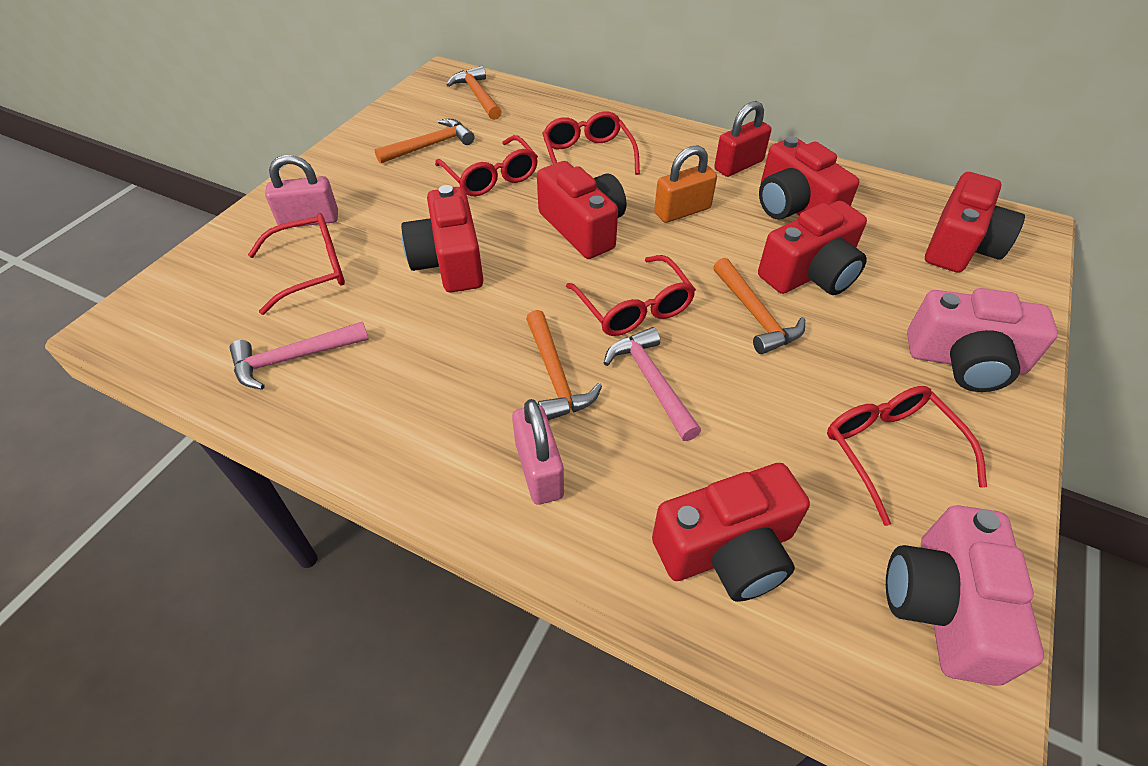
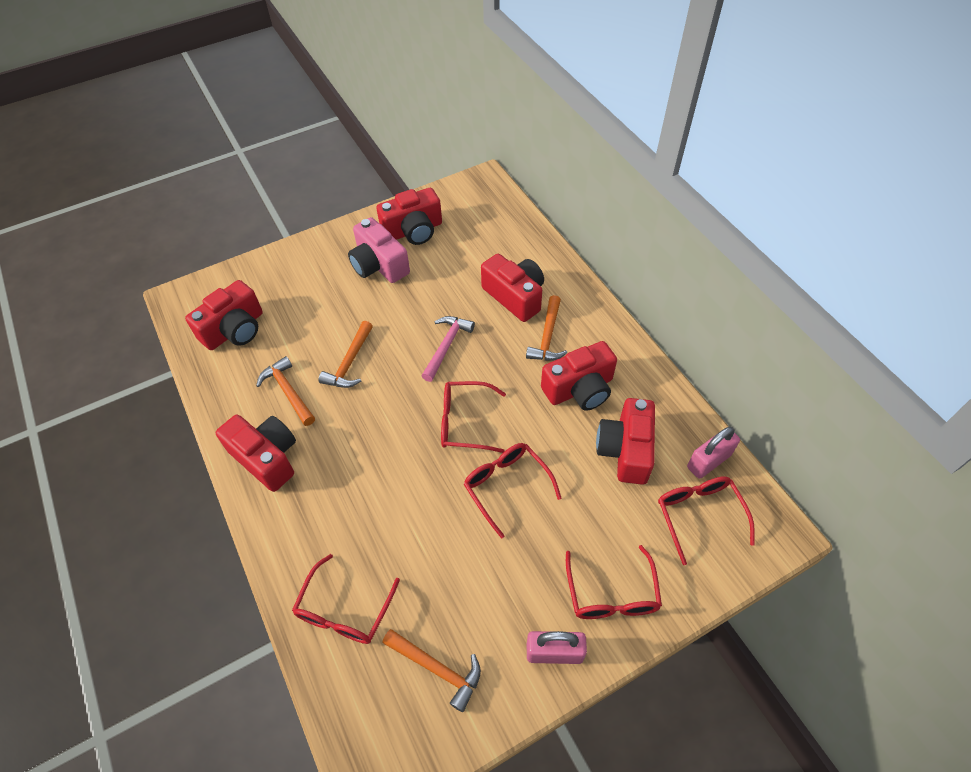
orange padlock: [654,145,717,223] = 1 -> none = 0
pink camera: [886,505,1044,686] [907,288,1058,392] = 2 -> [348,217,410,283] = 1
pink hammer: [230,321,369,390] [604,327,701,441] = 2 -> [422,316,475,382] = 1
red padlock: [714,101,771,177] = 1 -> none = 0

